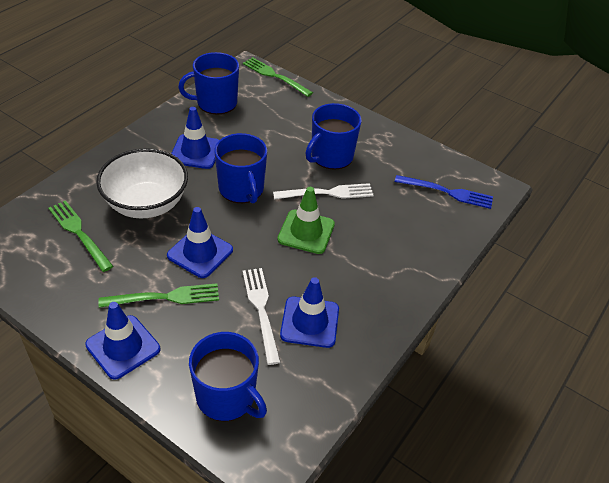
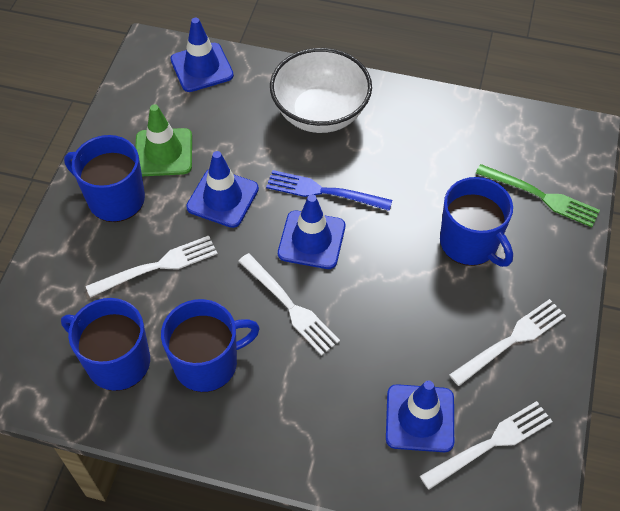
green fork: [48,200,113,272] [98,283,219,308] [243,57,313,97] = 3 -> [476,164,600,227] = 1
white fork: [242,268,280,365] [273,183,374,200] = 2 -> [86,236,218,298] [238,253,340,356] [420,401,553,490] [449,299,566,386] = 4

